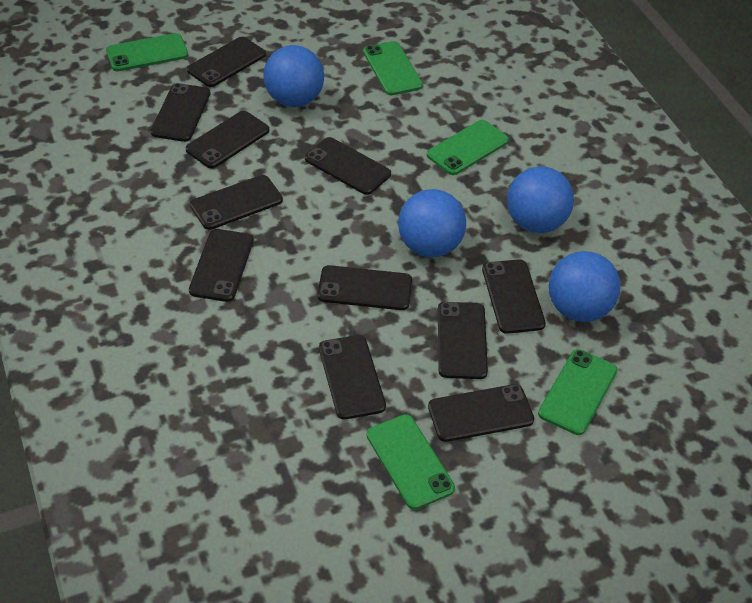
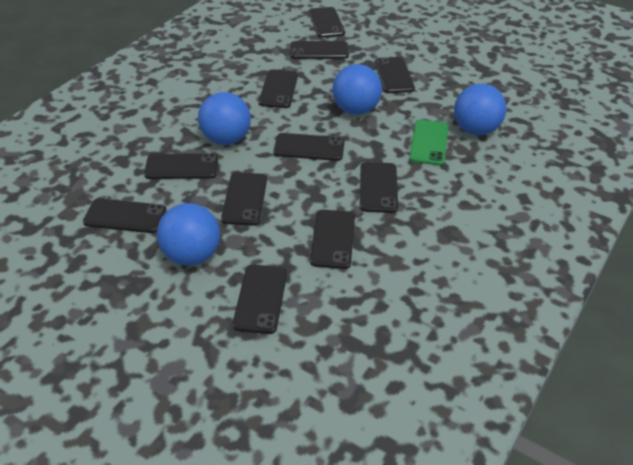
green phone: [106,33,188,71] [363,41,423,95] [367,414,455,510] [427,120,509,175] [538,349,617,435] = 5 -> [409,120,449,166] = 1

